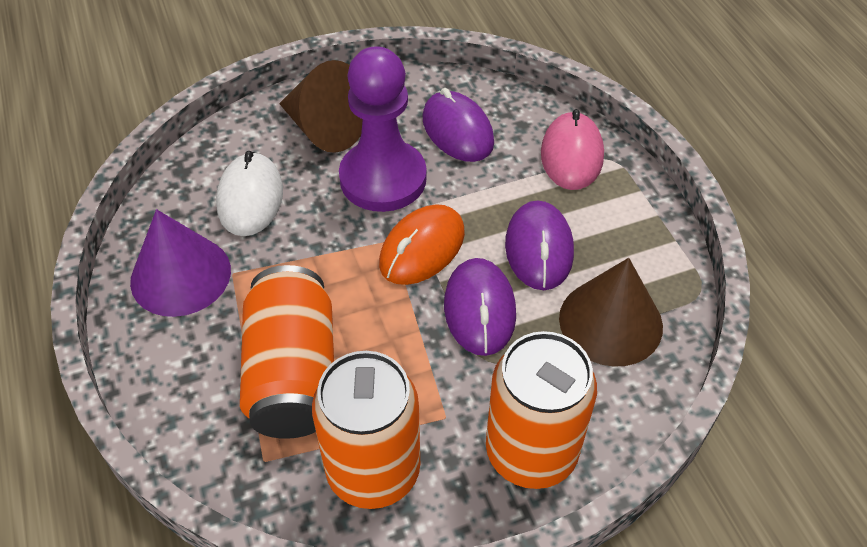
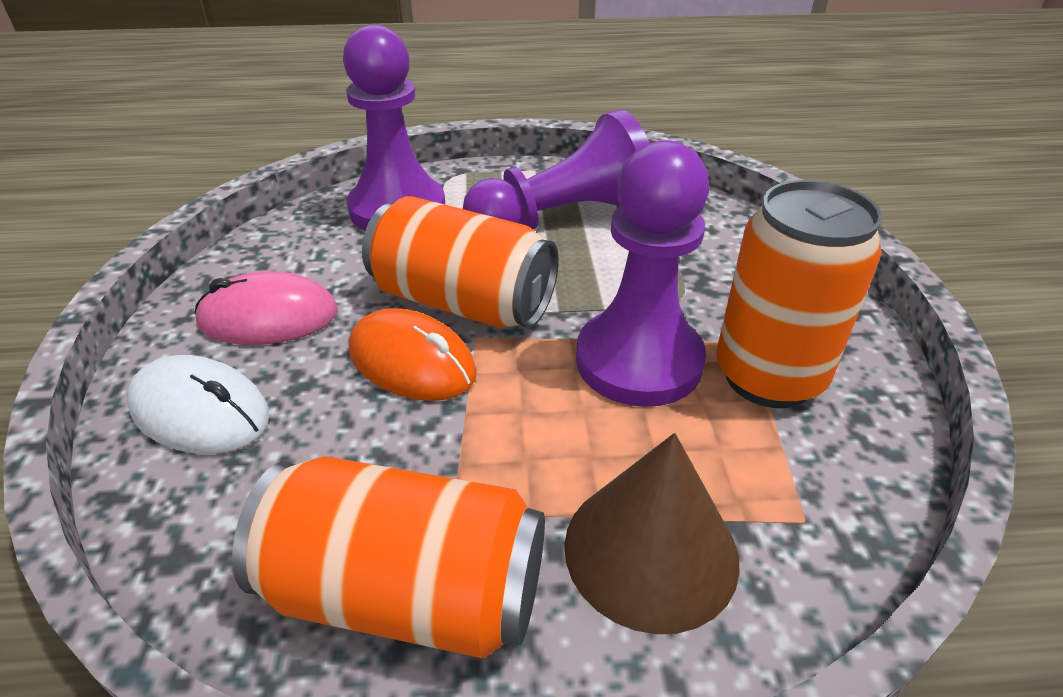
brown cone: [279,60,362,153] [559,258,663,367] = 2 -> [564,433,740,634] = 1
purple cone: [130,209,231,317] = 1 -> none = 0
purple mouse: [422,88,494,162] [444,258,516,356] [505,200,574,290] = 3 -> none = 0
purple pawn: [339,46,427,212] = 1 -> [343,25,446,230] [463,109,650,230] [576,140,710,407] = 3

